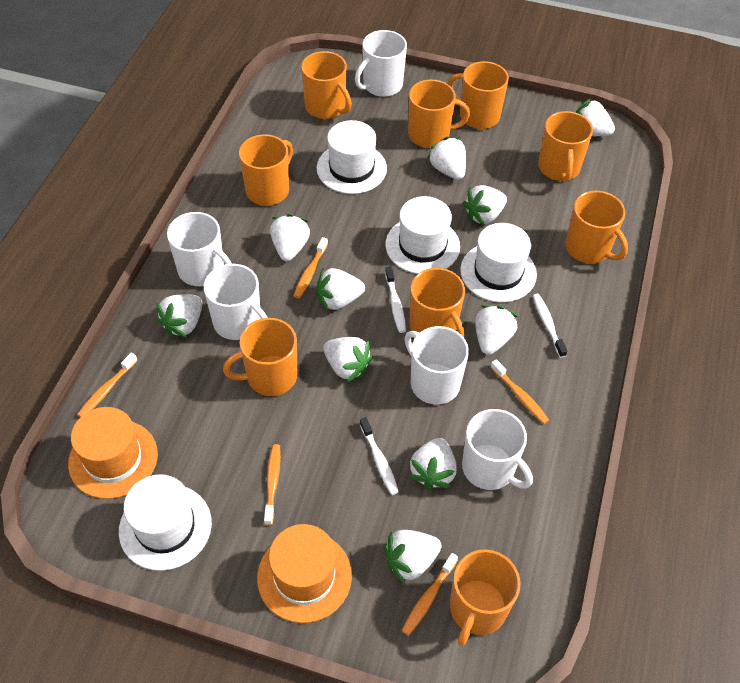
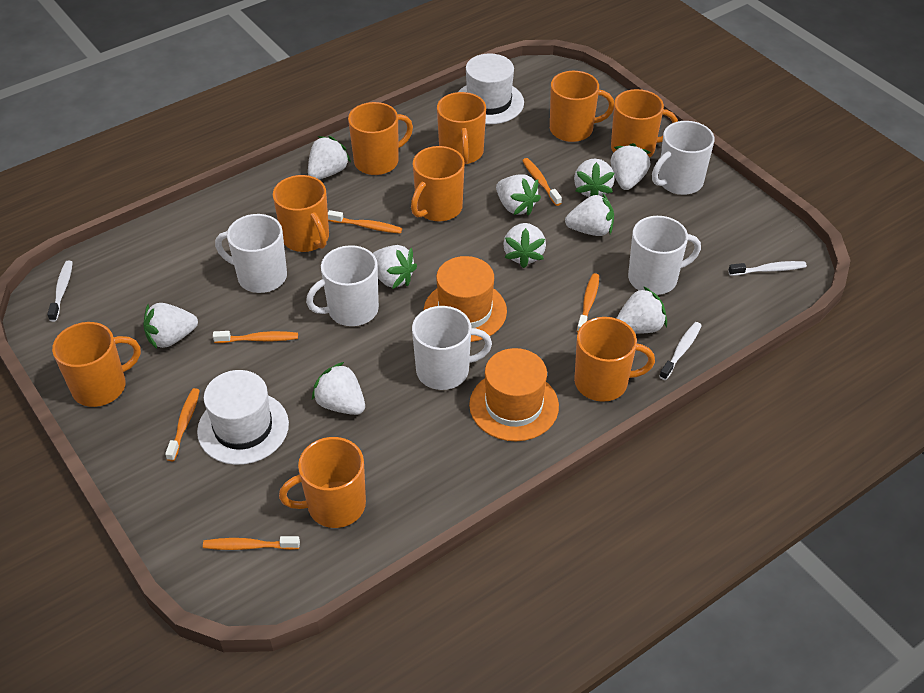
orange toothbrush: [77,353,138,417] [264,444,281,526] [294,237,328,299] [402,553,458,636] [490,359,549,424] = 5 -> [165,388,200,461] [203,536,300,550] [213,331,298,343] [328,210,402,234] [522,158,562,206] [577,273,599,333] = 6
white hat: [119,474,212,571] [317,120,387,194] [386,196,460,274] [460,223,537,302] = 4 -> [197,370,289,465] [458,53,524,124] = 2

